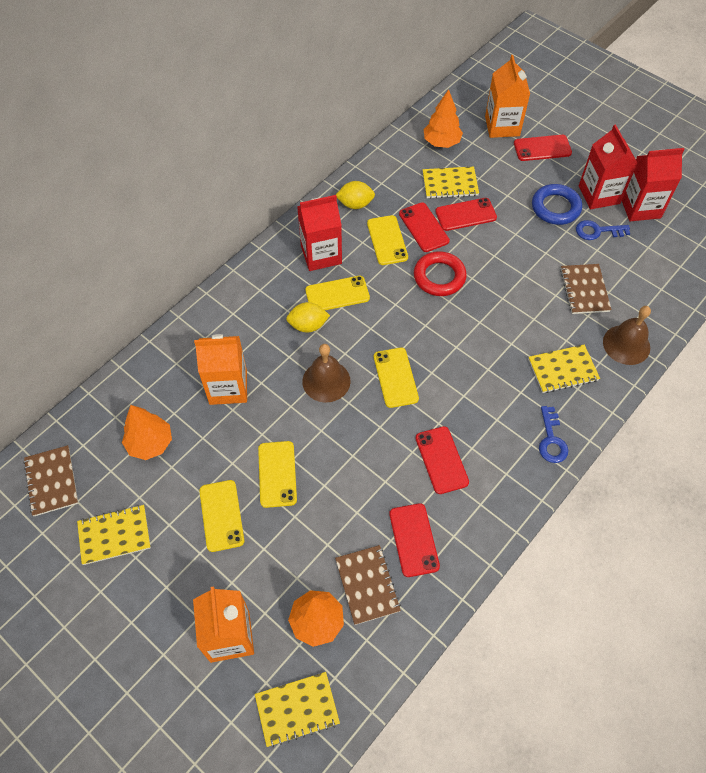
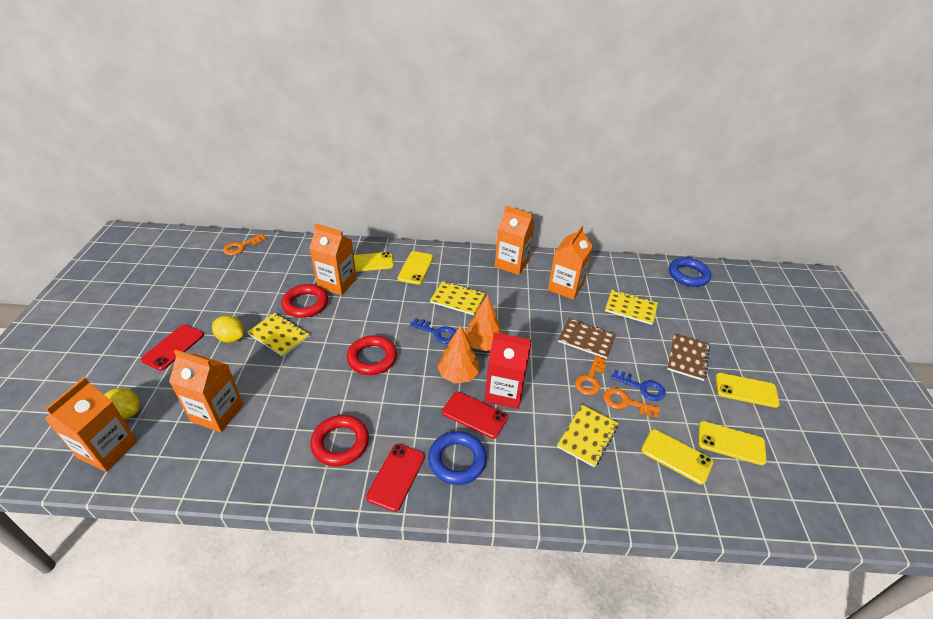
blue ring: [532,184,582,225] = 1 -> [428,431,487,485] [669,258,711,287] = 2
brown bell: [302,344,351,402] [603,306,651,365] = 2 -> none = 0
brown notebook: [23,445,78,516] [335,545,401,625] [560,264,612,314] = 3 -> [558,318,616,359] [667,333,710,381] = 2
orange carton: [193,587,254,663] [194,334,247,405] [485,55,530,138] = 3 -> [45,377,137,472] [169,350,243,432] [309,223,357,295] [495,206,535,275] [548,226,593,300] = 5
orange key: none = 0 -> [223,234,266,255] [575,356,606,395] [603,388,660,418] = 3
orange tree: [122,405,172,460] [288,590,344,647] [424,89,463,148] = 3 -> [437,325,479,383] [465,295,503,351] = 2
red carton: [297,195,342,271] [579,124,638,209] [622,148,684,221] = 3 -> [485,332,531,409] = 1
red phone: [389,503,440,577] [399,202,450,252] [416,426,469,494] [435,198,497,231] [514,135,572,161] = 5 -> [141,324,204,370] [366,444,425,512] [442,392,508,439] = 3
red ring: [414,251,467,296] = 1 -> [281,284,328,318] [310,415,369,466] [347,335,397,375] = 3

